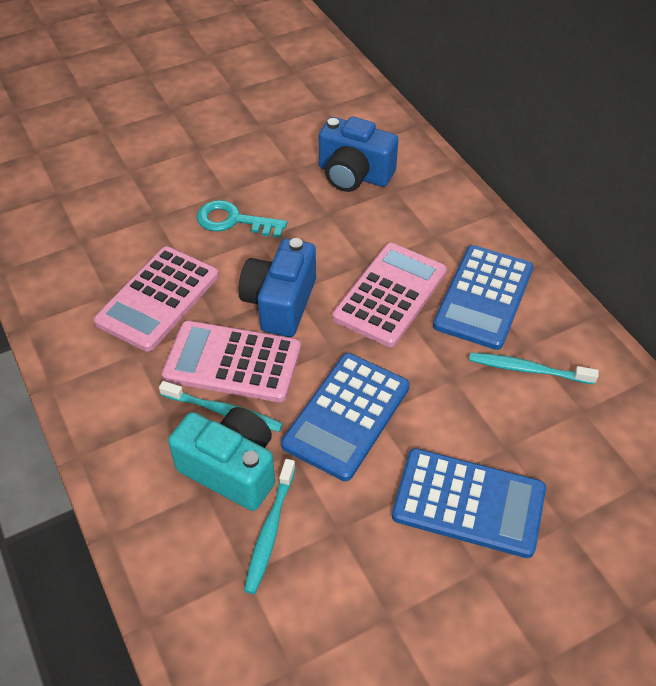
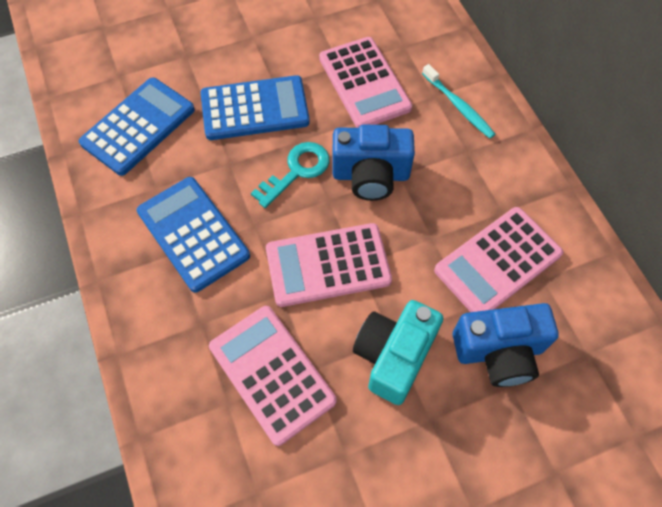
pink calculator: [94,246,219,352] [162,321,301,402] [332,243,447,347] = 3 -> [209,306,337,446] [266,223,392,307] [319,37,412,128] [434,207,563,312] = 4
turquoise toothbrush: [159,381,283,432] [244,459,296,594] [469,352,599,384] = 3 -> [422,64,495,139] = 1

